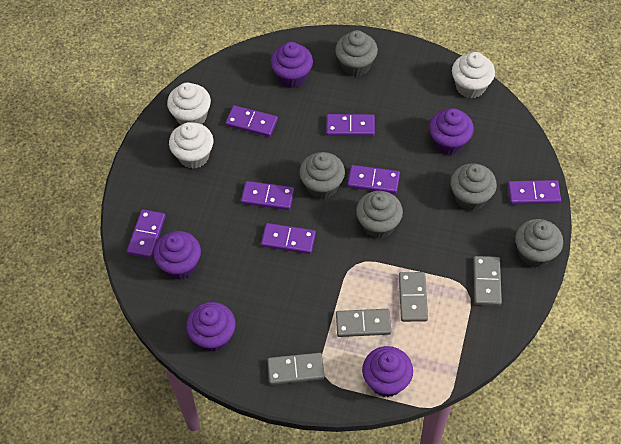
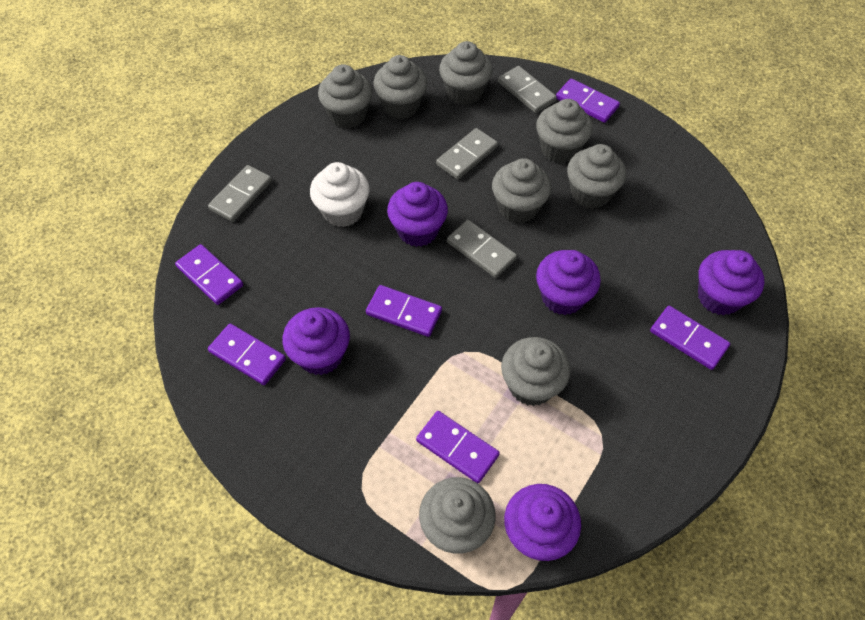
grey cupcake: [299,152,345,199] [335,30,378,77] [356,191,403,239] [450,163,497,211] [515,219,563,268] = 5 -> [318,64,373,128] [373,55,427,119] [419,477,496,554] [439,41,493,105] [492,158,551,223] [501,337,570,406] [536,99,593,163] [567,144,626,209] = 8
purple domino: [127,209,166,258] [225,105,278,137] [241,181,294,210] [261,223,316,254] [326,114,375,136] [347,165,400,194] [508,180,561,205] = 7 -> [175,244,243,305] [208,323,286,385] [366,285,442,337] [416,411,500,483] [556,79,620,123] [650,306,730,370] = 6
white cupcake: [167,82,211,125] [169,122,213,169] [452,52,495,98] = 3 -> [310,162,370,227] = 1

